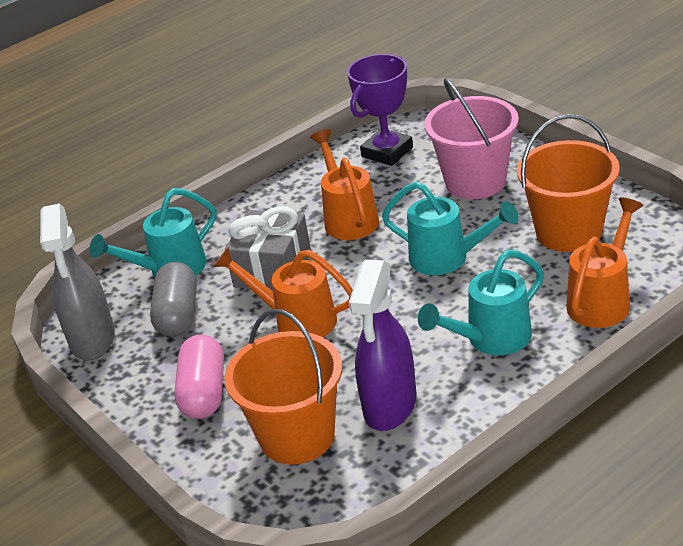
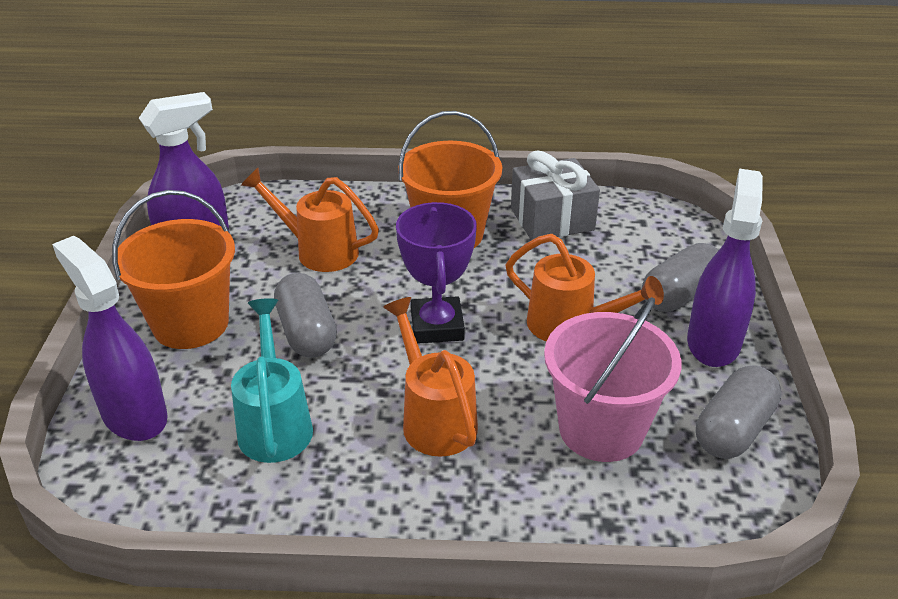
grey capsule: [150,262,197,337] = 1 -> [274,273,337,358] [642,243,719,312] [696,365,781,459] = 3
grey spray bottle: [40,203,115,360] = 1 -> none = 0
pink capsule: [174,335,224,419] = 1 -> none = 0
purple spray bottle: [349,259,416,431] = 1 -> [52,236,168,441] [139,92,229,230] [687,168,763,367] = 3
turquoise watering can: [90,188,216,276] [382,181,519,275] [418,250,544,355] = 3 -> [231,298,313,463] = 1

